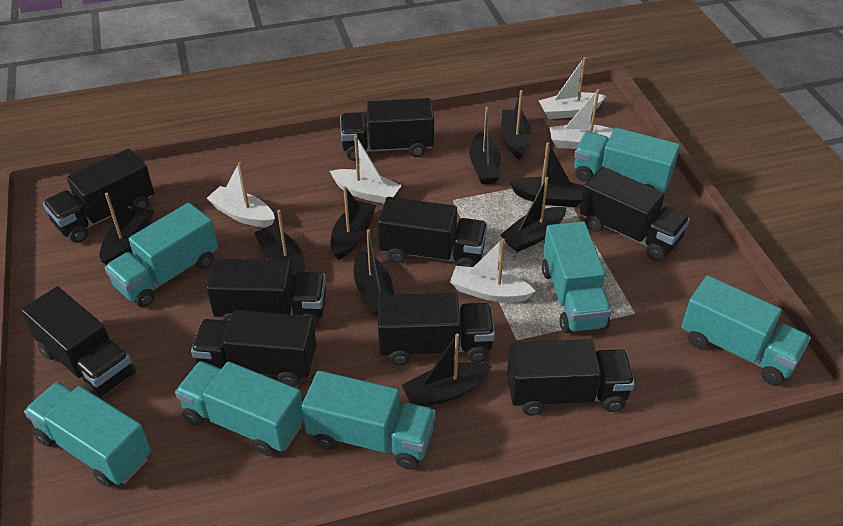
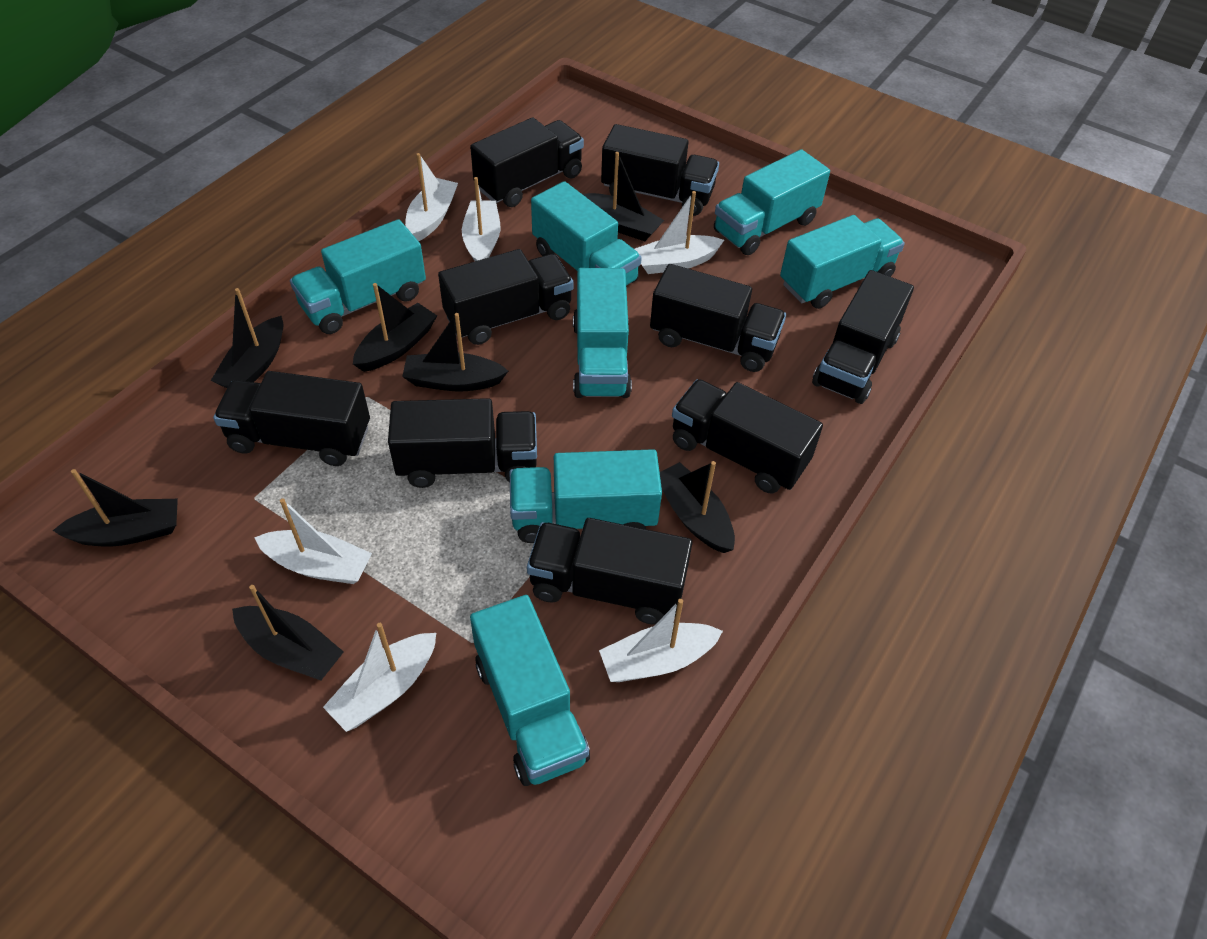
black boat: [100,193,154,265] [254,210,305,280] [330,186,376,260] [354,229,394,315] [402,334,492,407] [470,107,501,184] [501,90,532,160] [501,177,566,252] [510,142,584,207] = 9 -> [53,469,178,546] [211,288,284,388] [232,585,344,681] [353,283,437,372] [402,313,508,391] [583,152,664,241] [660,461,735,553] = 7
white boat: [207,162,275,227] [329,135,402,204] [450,238,536,302] [539,57,606,119] [549,89,614,149] = 5 -> [254,499,372,584] [323,623,436,732] [405,153,458,241] [462,177,500,261] [599,599,723,682] [635,191,724,274] = 6

